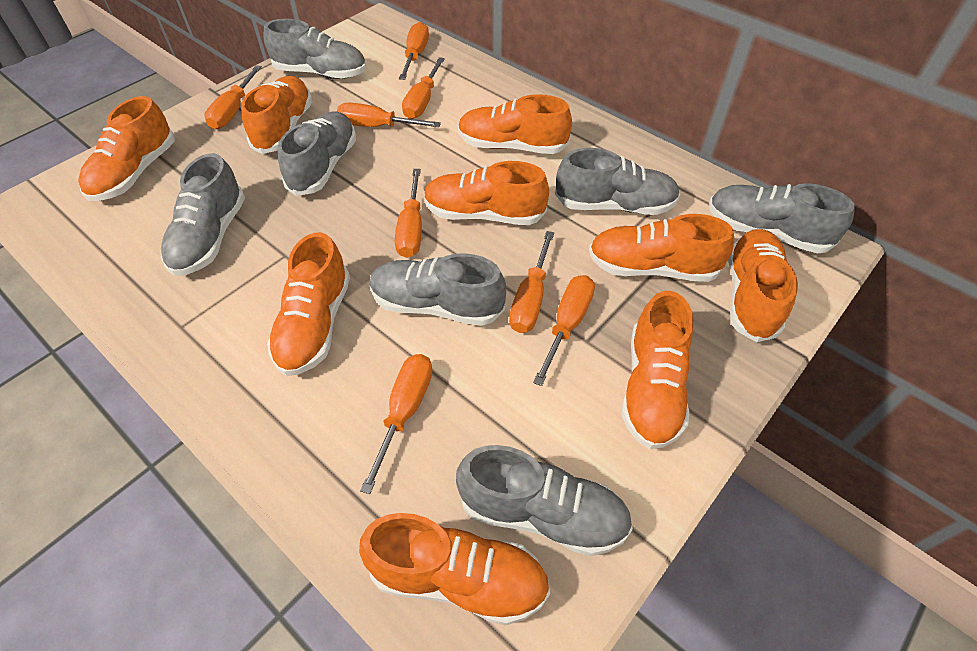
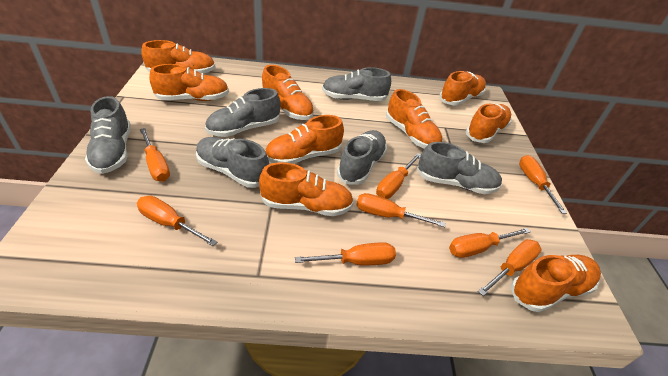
grey shoe: [161,153,245,276] [263,19,366,79] [278,112,356,196] [370,253,506,326] [456,445,633,556] [555,148,680,215] [709,183,855,253] = 7 -> [85,96,131,174] [196,137,269,188] [205,88,280,137] [322,67,391,101] [337,130,387,185] [417,142,502,194] = 6

